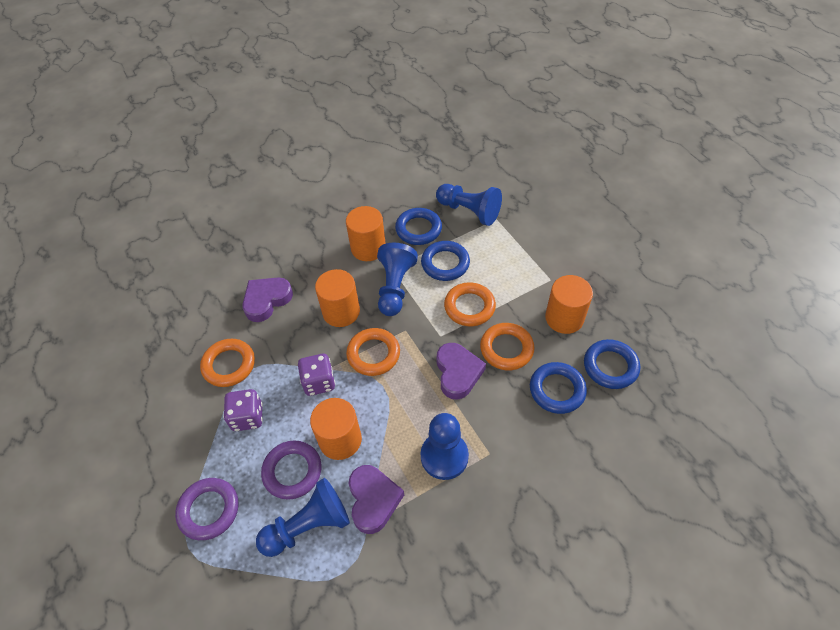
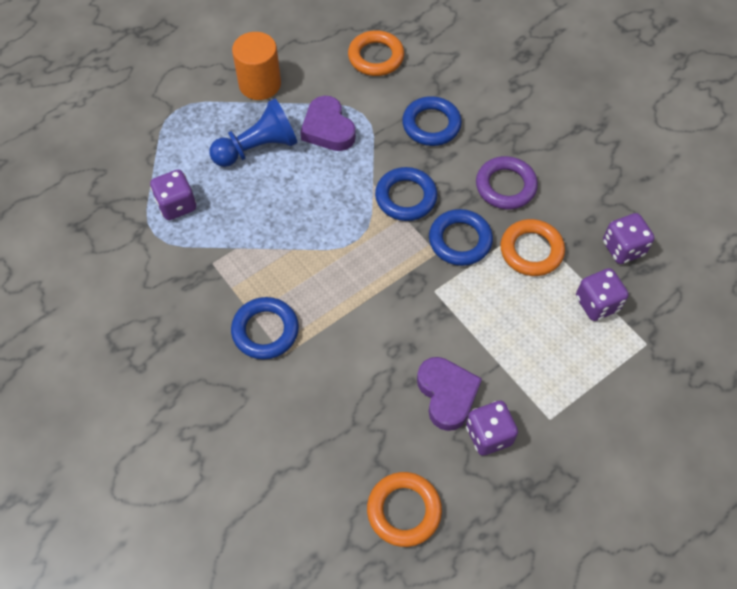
blue pawn: [256,478,350,557] [377,243,418,316] [420,413,469,480] [436,184,502,226] = 4 -> [209,99,298,167] = 1
orange cylinder: [310,398,362,460] [315,269,360,327] [346,206,386,261] [545,275,593,334] = 4 -> [232,32,281,100] = 1
orange ring: [200,339,255,387] [346,328,400,376] [444,282,496,326] [480,323,535,370] = 4 -> [348,30,404,76] [367,472,442,547] [500,219,565,276] = 3
purple dice: [223,389,263,431] [298,354,335,396] = 2 -> [150,170,196,220] [466,401,518,456] [576,268,629,321] [603,213,655,264] = 4
purple heart: [242,278,293,322] [349,465,404,534] [437,343,486,399] = 3 -> [300,96,356,151] [417,357,482,431] = 2
purple ring: [175,478,239,540] [261,440,321,500] = 2 -> [476,156,538,209] = 1

